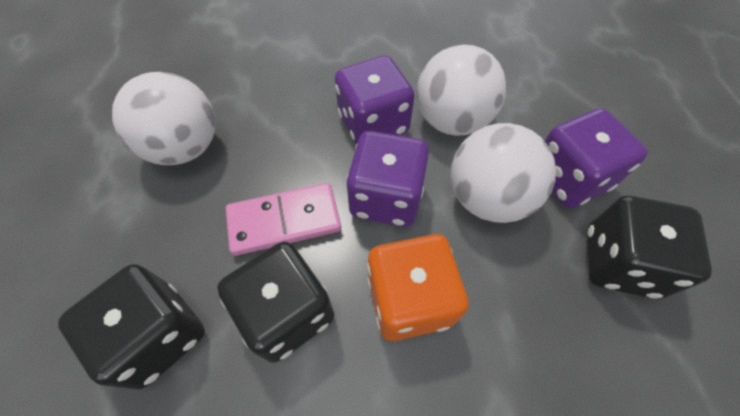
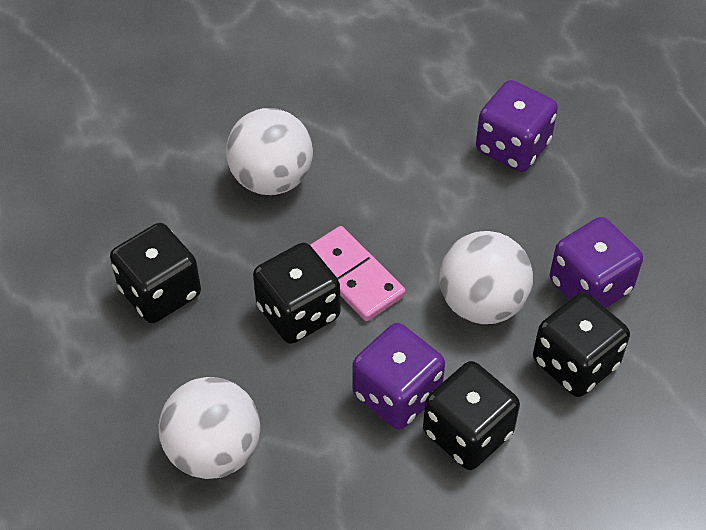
black dice: [58,264,205,390] [217,242,334,363] [587,196,712,299] = 3 -> [110,223,201,323] [253,243,340,344] [423,361,520,470] [533,292,630,397] = 4
orange dice: [367,234,469,341] = 1 -> none = 0

